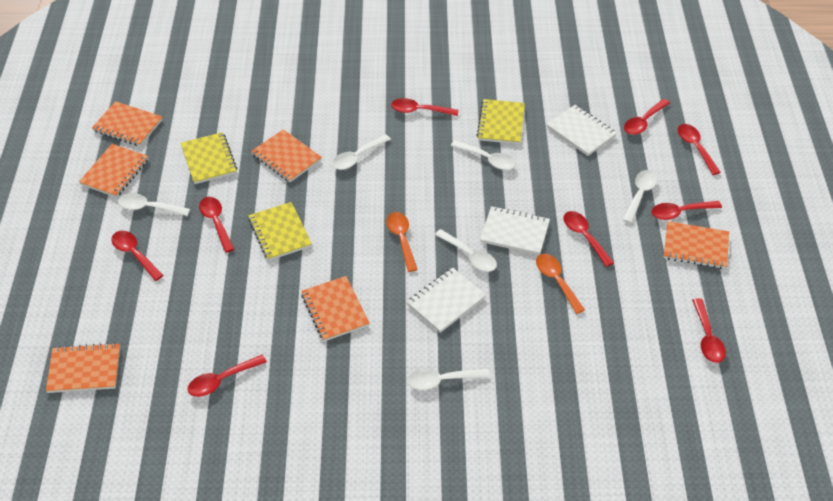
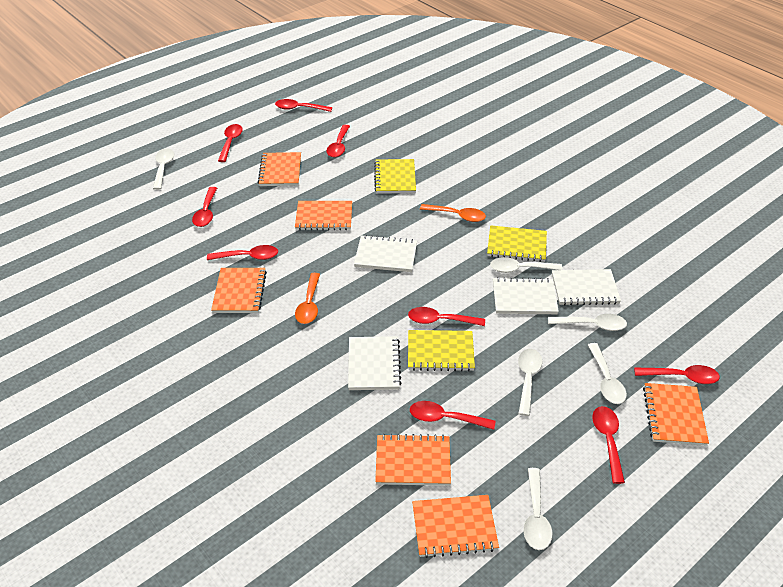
white notebook: [407,267,486,333] [480,206,550,255] [546,105,617,156] = 3 -> [348,336,401,390] [354,235,417,272] [493,277,559,314] [552,269,621,305] = 4

